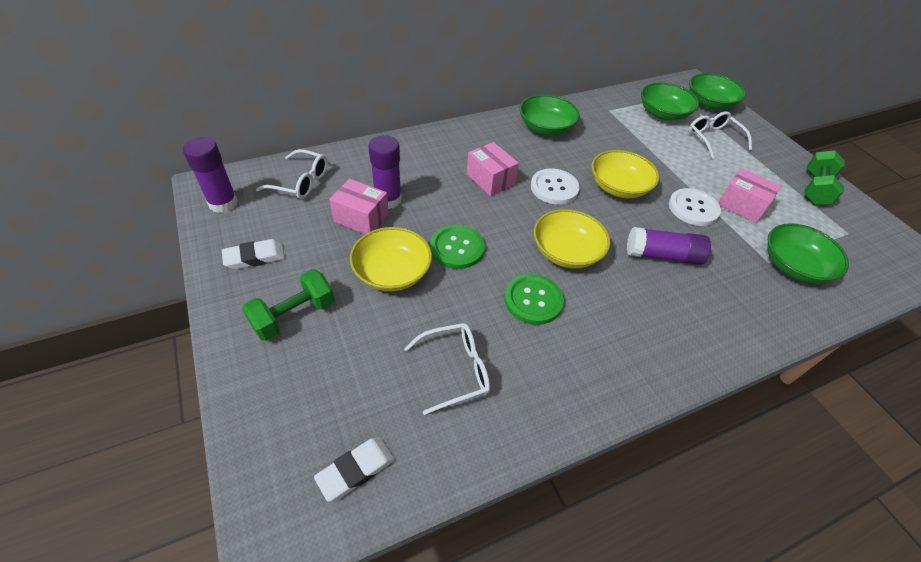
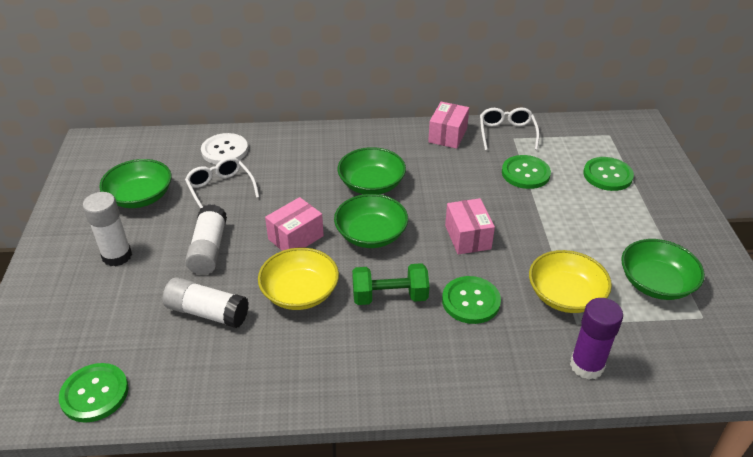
green button: [430,225,485,269] [504,274,564,325] = 2 -> [59,363,129,423] [442,276,501,324] [502,155,551,189] [583,157,634,191] = 4
green dumbbell: [242,269,335,341] [804,150,845,205] = 2 -> [352,263,429,305] = 1
purple glue stick: [183,137,238,213] [368,135,402,209] [627,227,711,265] = 3 -> [570,298,623,380] = 1
white button: [531,168,580,204] [669,188,721,226] = 2 -> [201,133,248,164] = 1
white eraser: [222,239,285,269] [314,438,395,502] = 2 -> none = 0
white glasses: [256,149,328,199] [404,323,490,415] [689,111,752,159] = 3 -> [185,157,259,208] [480,107,540,150] = 2
white glue stick: none = 0 -> [83,192,132,266] [163,277,249,328] [185,204,227,274] = 3
yellow bowl: [350,227,432,291] [534,209,610,268] [591,150,659,198] = 3 -> [258,248,339,310] [529,250,612,313] = 2

